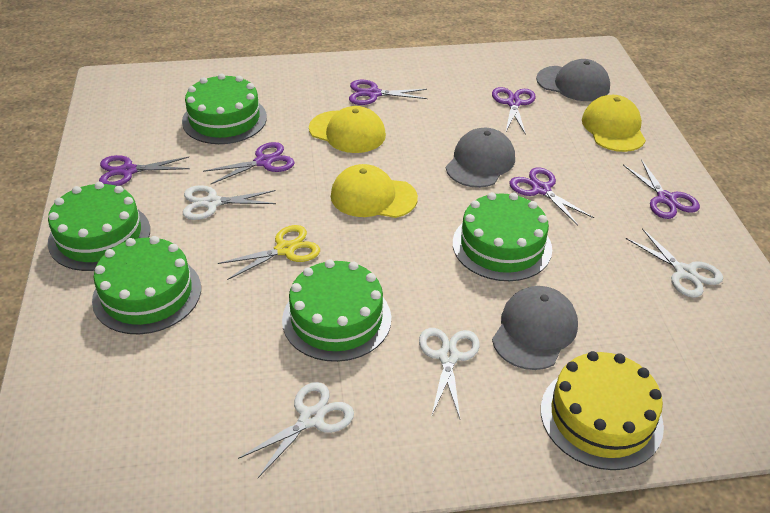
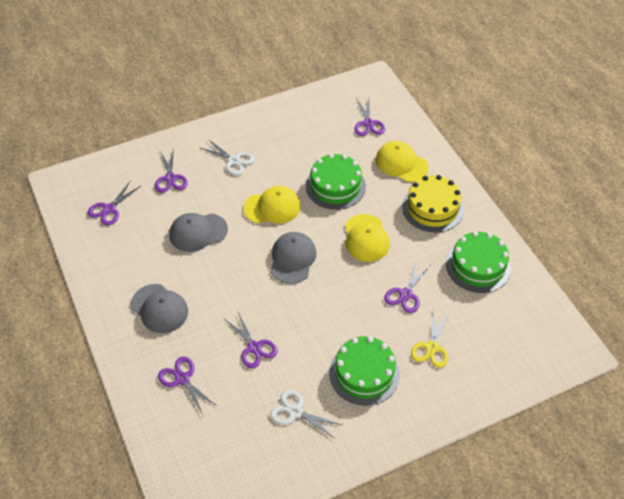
green cake: [48,182,150,271] [92,236,201,334] [182,73,267,144] [282,259,391,362] [453,192,552,281] = 5 -> [306,154,366,210] [329,336,400,406] [446,231,511,293] = 3
white scissors: [183,185,276,220] [238,382,354,478] [419,328,480,419] [626,228,723,298] = 4 -> [201,139,255,175] [270,390,343,438] = 2

